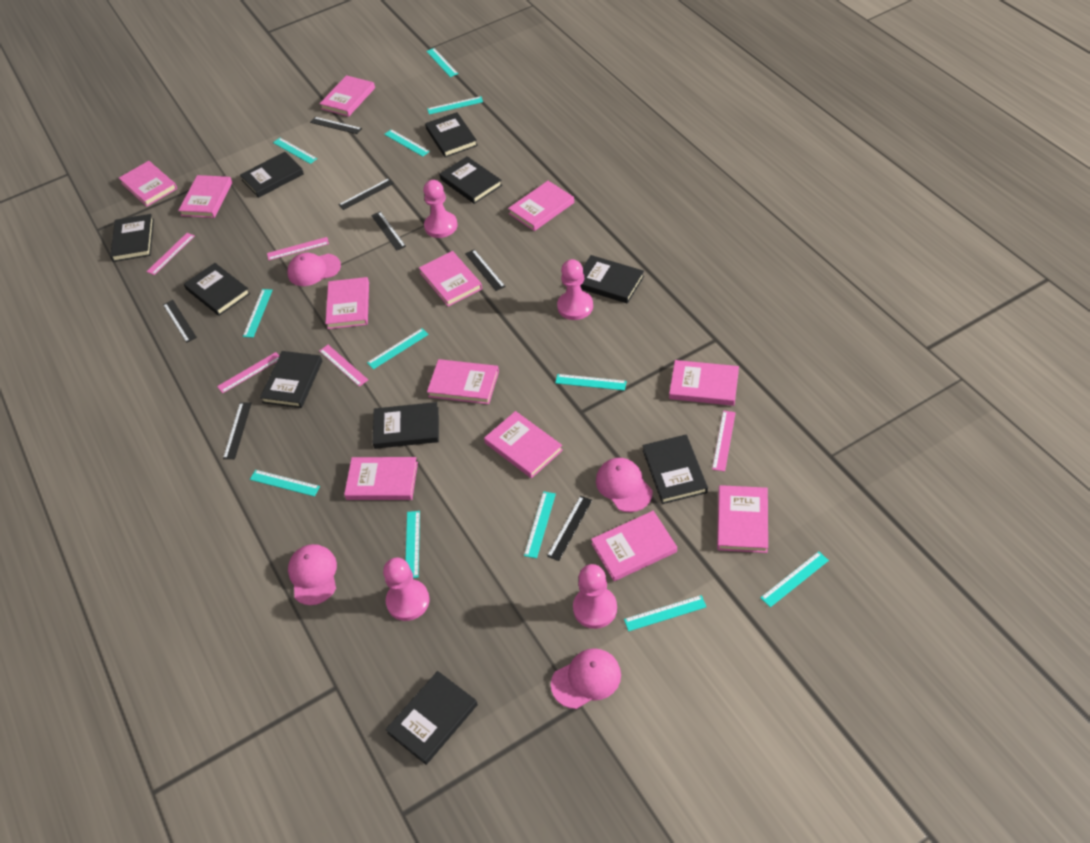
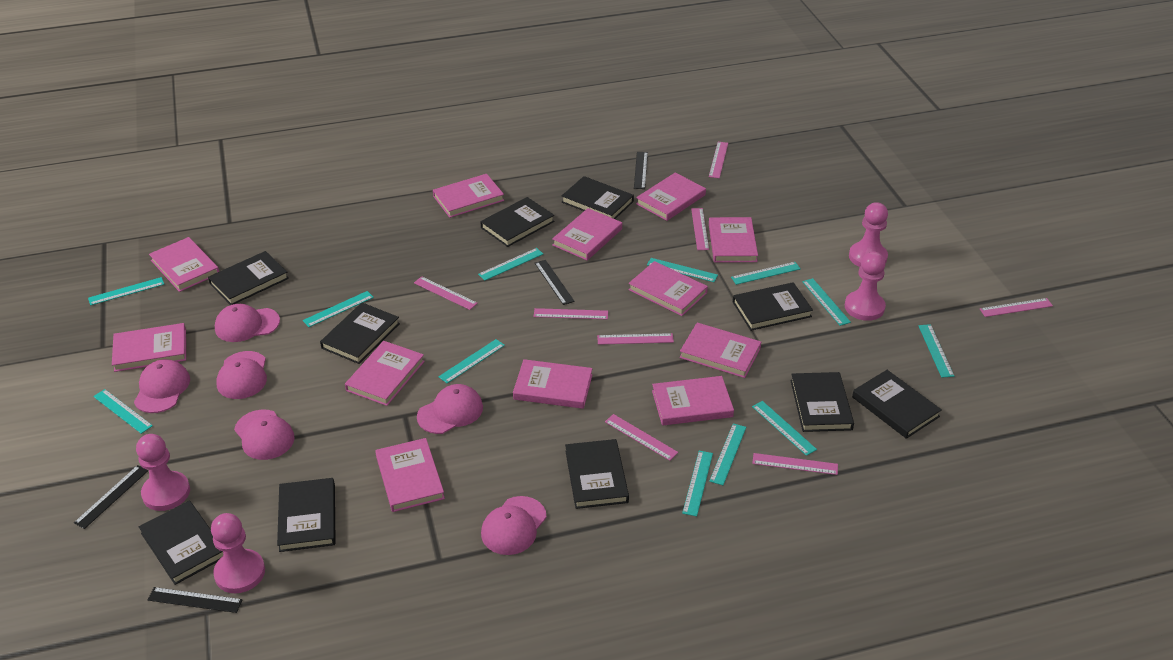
black ruler: [163,300,197,343] [223,402,251,459] [310,117,362,134] [338,178,394,210] [371,211,406,251] [465,249,505,291] [547,496,592,561] = 7 -> [74,465,148,529] [148,587,242,613] [535,260,575,305] [634,152,648,189] = 4
pink cap: [287,253,341,286] [288,544,337,605] [551,648,621,709] [596,458,652,512] = 4 -> [134,359,190,413] [215,304,280,342] [216,351,267,399] [234,410,295,460] [417,384,483,434] [481,496,547,555] = 6
pink ruler: [146,233,195,275] [217,352,279,393] [267,237,329,260] [319,345,368,387] [712,410,736,472] = 5 -> [414,276,478,310] [534,308,608,319] [597,333,674,345] [605,414,678,461] [691,208,709,250] [709,142,728,178] [752,453,838,475] [980,298,1053,317] = 8

